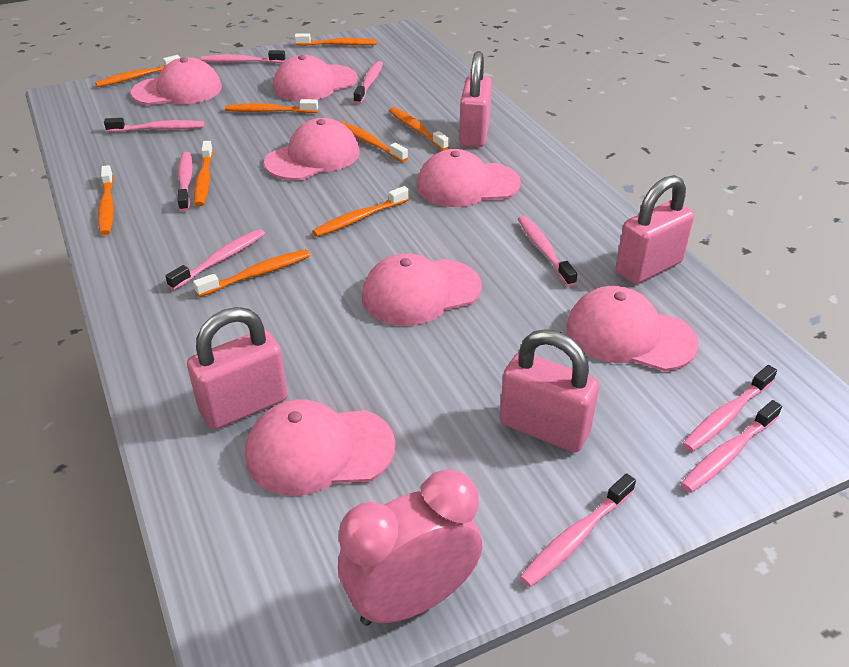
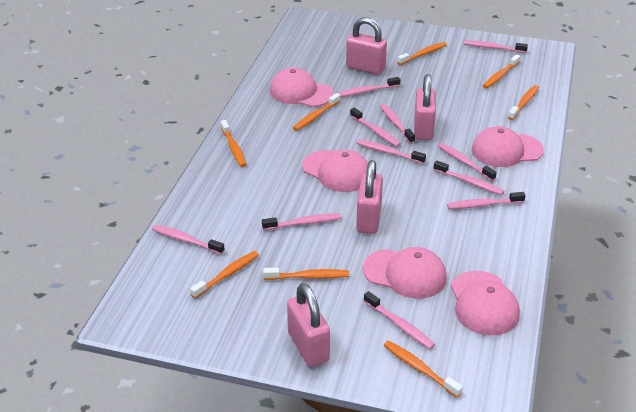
orange toothbrush: [95,55,180,87] [98,165,114,235] [193,249,310,297] [194,141,213,206] [225,99,318,113] [294,33,377,46] [312,186,409,237] [341,122,408,162] [389,107,449,151] = 9 -> [190,251,259,299] [221,120,247,167] [263,268,349,280] [293,93,341,131] [384,341,463,397] [397,42,447,65] [483,54,521,89] [508,85,539,120] = 8
pink cap: [131,57,222,105] [245,399,396,496] [264,118,359,180] [273,55,358,101] [362,254,482,326] [417,149,521,207] [566,286,699,371] = 7 -> [270,68,334,107] [302,150,368,192] [363,247,447,299] [451,271,520,335] [472,126,544,167] = 5
pink clock: [338,469,482,626] = 1 -> none = 0
pink toothbrush: [104,118,204,132] [165,229,265,290] [178,152,193,212] [201,50,285,63] [353,61,383,104] [518,216,577,287] [520,473,636,587] [681,400,782,493] [682,365,777,452] = 9 -> [152,225,225,254] [262,213,342,230] [338,77,400,97] [350,108,401,147] [357,139,426,164] [364,291,435,349] [380,103,415,144] [433,161,504,195] [438,143,497,181] [447,192,526,209] [464,41,528,53] = 11

